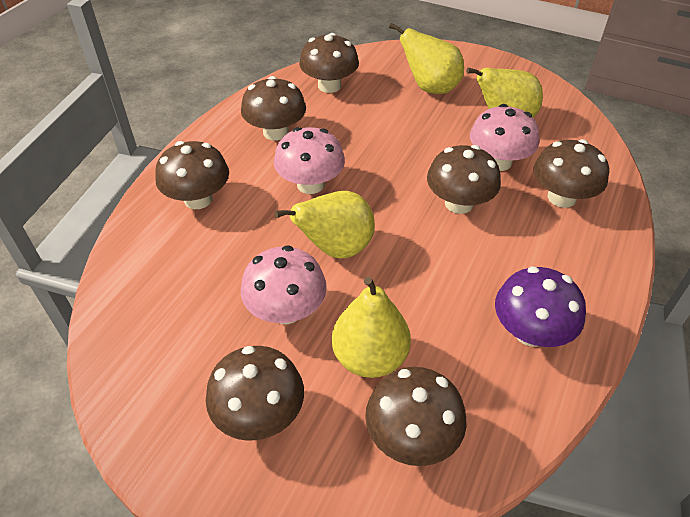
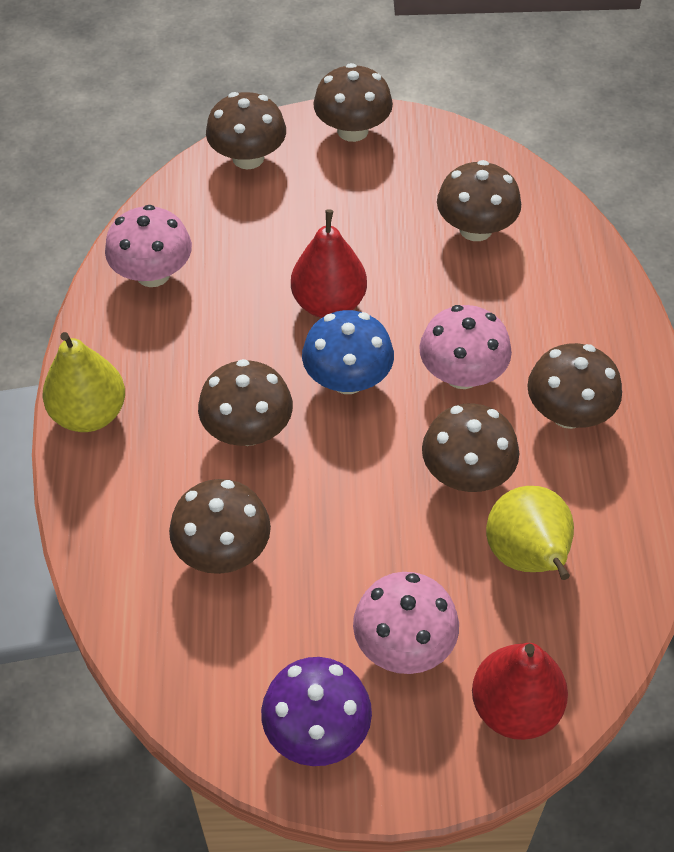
blue mushroom: none = 0 -> [302,310,394,394] = 1
red pear: none = 0 -> [291,209,367,318] [472,643,568,740] = 2
yellow pear: [274,191,375,259] [332,277,411,378] [389,23,464,94] [466,68,543,118] = 4 -> [42,332,125,432] [486,486,574,580] = 2

